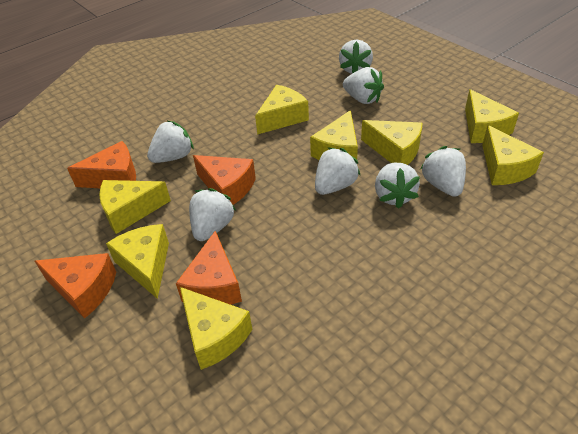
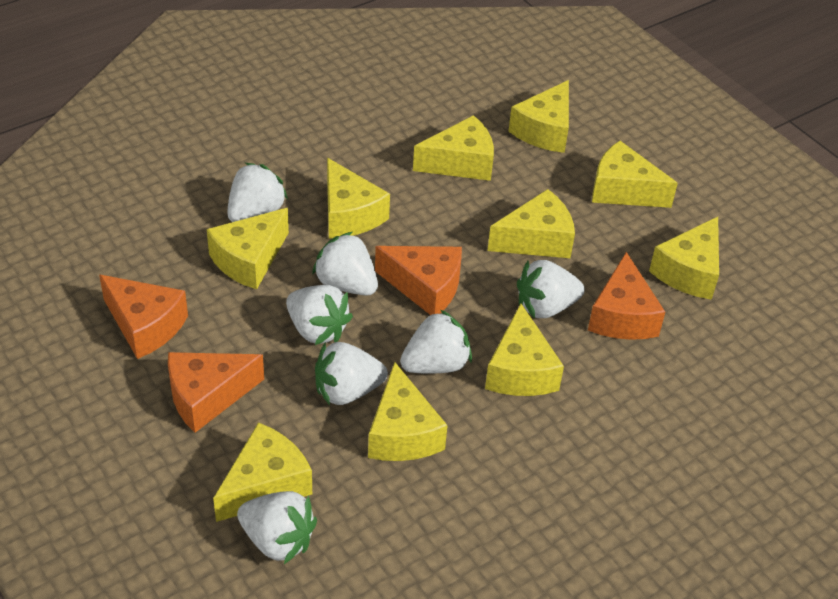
yellow cheese: [99,180,171,234] [106,224,169,299] [180,287,253,370] [255,85,309,135] [310,110,358,160] [361,120,423,165] [465,89,519,143] [482,125,544,185] = 8 -> [207,208,289,289] [213,422,312,522] [327,158,390,239] [368,362,448,461] [413,115,494,181] [485,304,564,396] [487,189,575,258] [508,80,569,153] [592,141,678,208] [649,217,719,300] = 10

